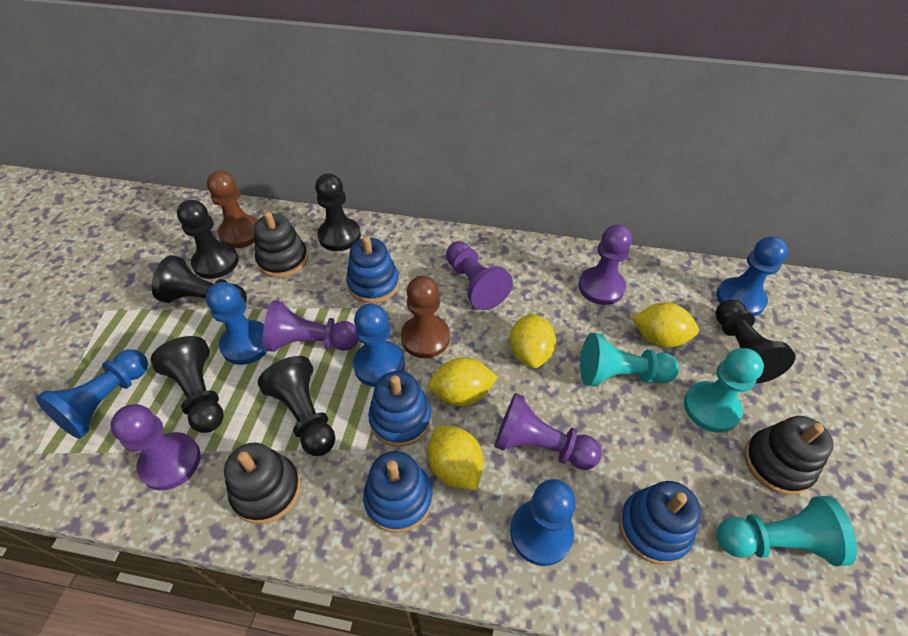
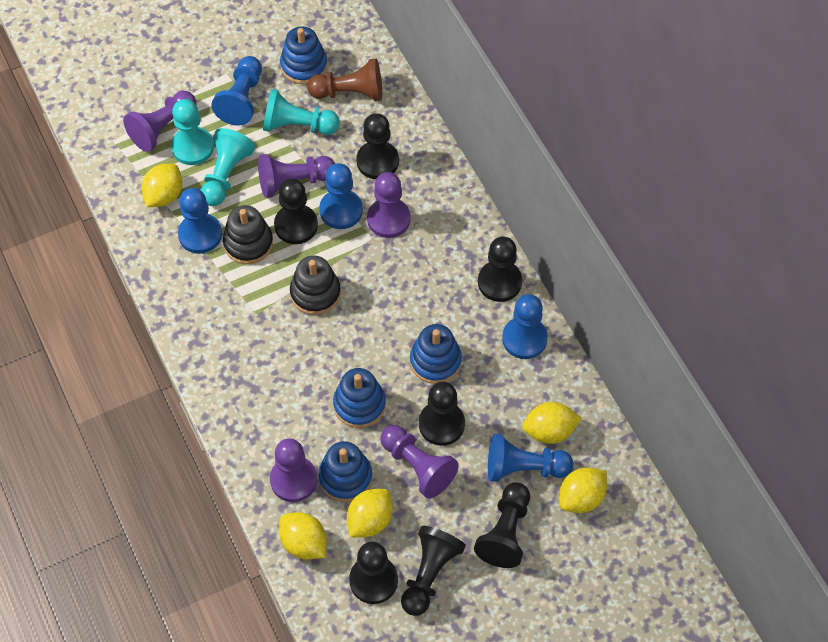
black pawn: [151,336,224,433] [152,255,247,303] [177,200,239,279] [258,356,335,456] [315,173,361,251] [715,299,795,383] = 6 -> [274,179,318,244] [349,542,398,604] [356,113,399,179] [401,526,466,616] [419,381,465,446] [474,482,530,568] [478,236,522,302] = 7
black stacking toy: [224,443,301,524] [254,212,308,278] [744,416,834,495] = 3 -> [223,205,273,264] [290,255,341,315] = 2
brown pawn: [207,171,258,248] [401,276,450,358] = 2 -> [307,58,382,101] = 1
yellow lemon: [428,426,484,490] [429,357,498,406] [510,313,556,368] [632,302,699,348] = 4 -> [141,164,182,207] [279,512,326,560] [347,489,393,538] [522,402,582,444] [559,467,607,513] = 5

